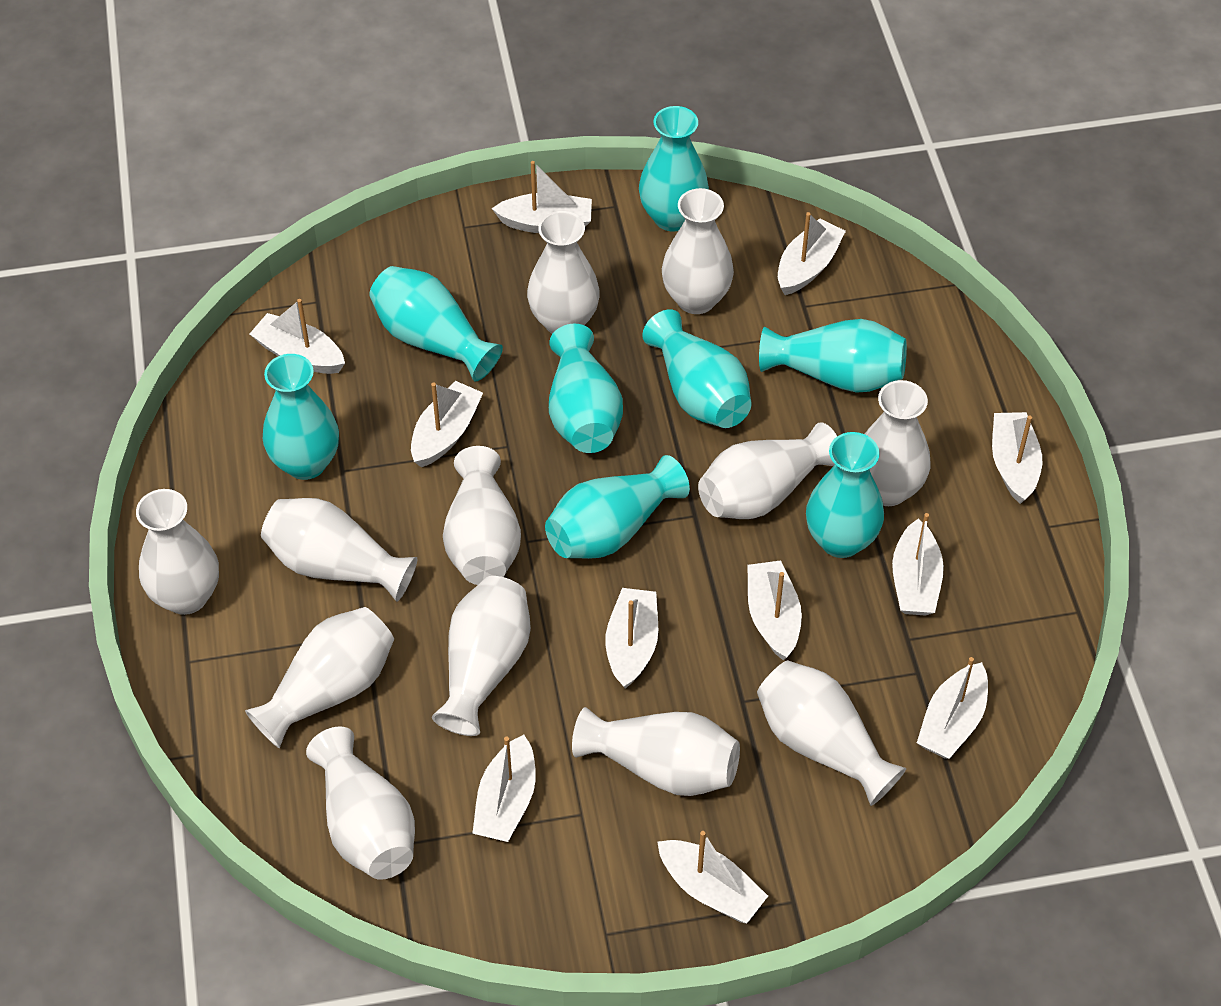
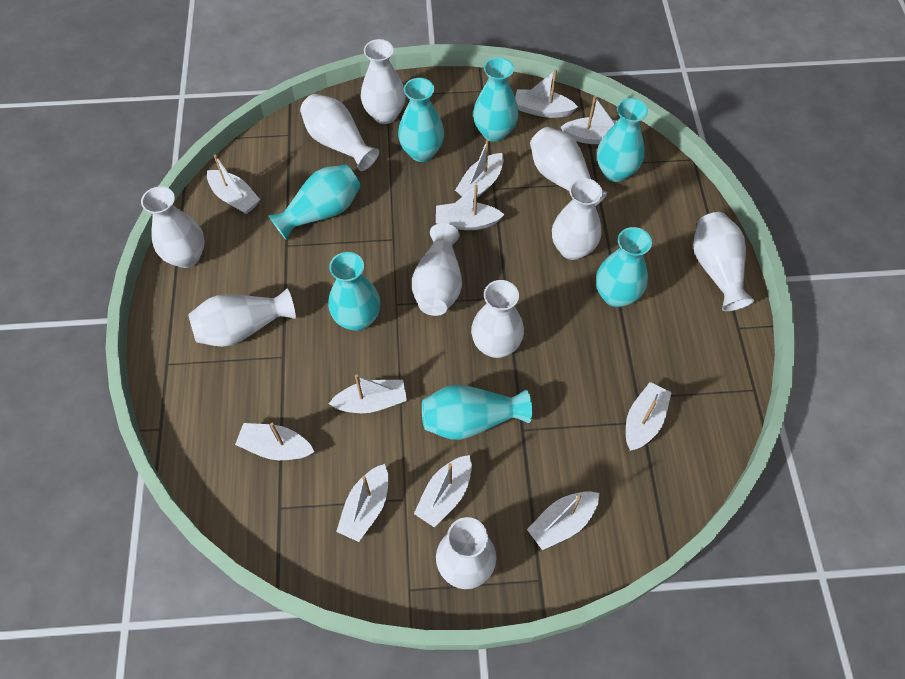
turquoise vase: [263,354,339,480] [369,266,503,381] [545,455,690,559] [549,324,623,453] [639,106,709,232] [642,309,752,428] [759,319,907,393] [806,432,884,558] = 8 -> [268,164,361,240] [328,252,380,331] [398,78,444,162] [422,385,532,440] [473,57,519,142] [596,227,652,307] [597,98,648,182] = 7
white vase: [136,489,219,615] [245,607,394,748] [261,498,417,602] [306,726,415,880] [432,576,531,736] [443,446,521,585] [527,211,600,334] [572,707,740,796] [662,188,734,314] [698,422,837,519] [757,660,906,806] [865,380,930,506] = 12 -> [141,186,205,268] [188,288,296,347] [300,94,379,171] [361,39,406,124] [412,223,462,316] [436,517,496,589] [471,280,524,358] [530,127,607,207] [552,178,602,260] [693,212,754,311] = 10

